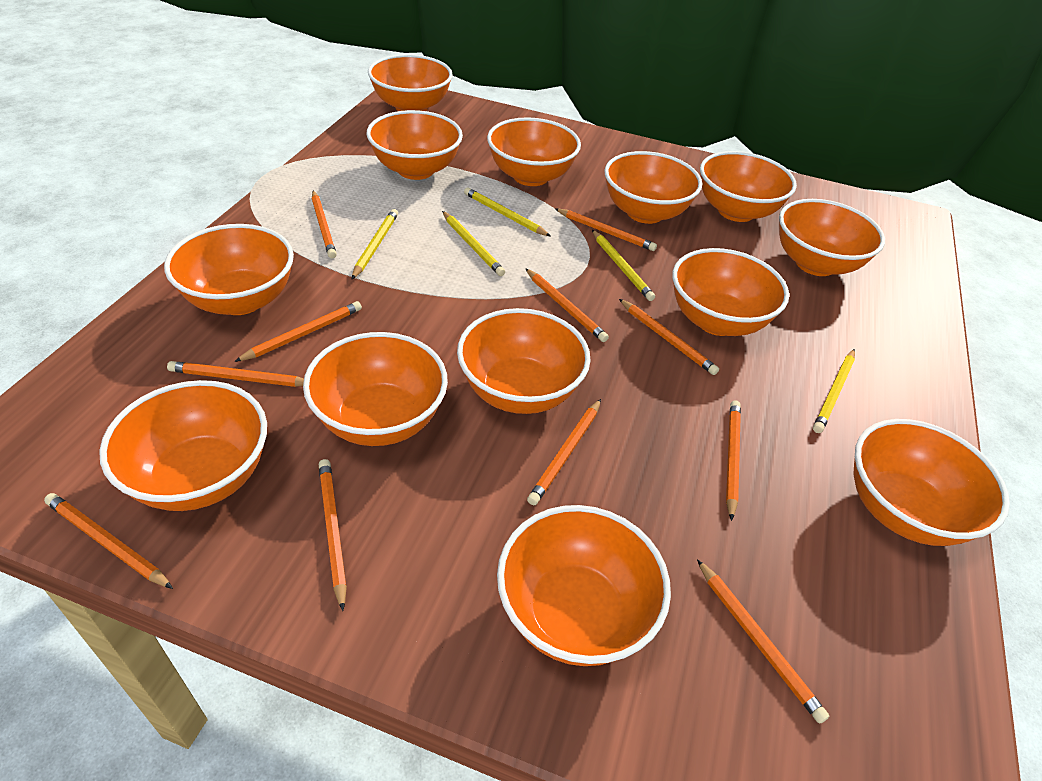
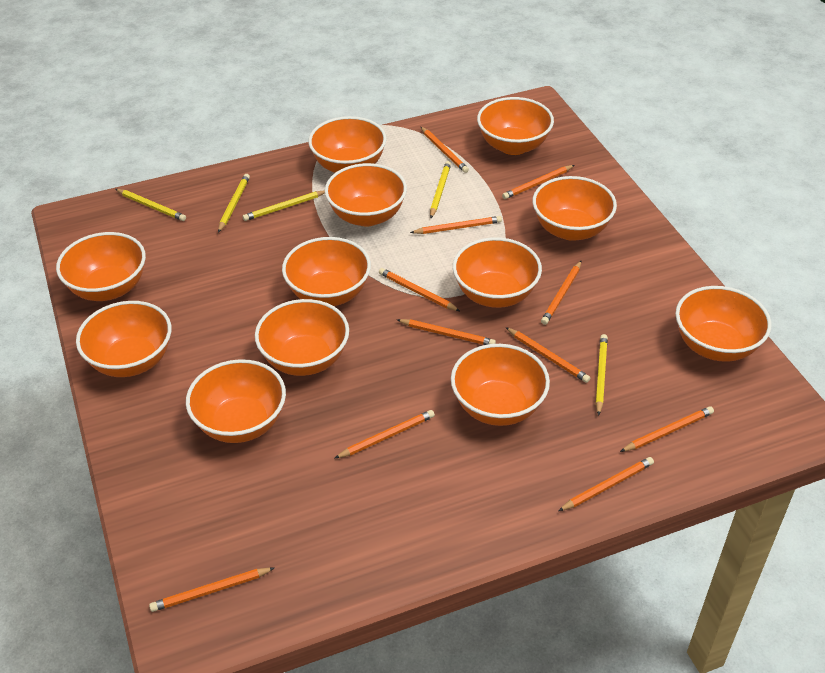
orange bowl: [99,380,267,511] [164,224,294,315] [303,332,448,446] [367,110,463,180] [368,54,453,111] [457,308,591,414] [487,117,581,186] [497,505,671,666] [605,151,702,224] [673,248,789,336] [700,151,797,222] [779,199,885,276] [853,419,1010,546] = 13 -> [56,232,146,301] [76,301,171,377] [186,359,286,443] [255,299,349,376] [282,237,371,306] [308,116,387,173] [325,163,407,226] [451,344,550,426] [453,237,542,308] [477,97,554,155] [533,176,617,241] [676,286,772,362] = 12

